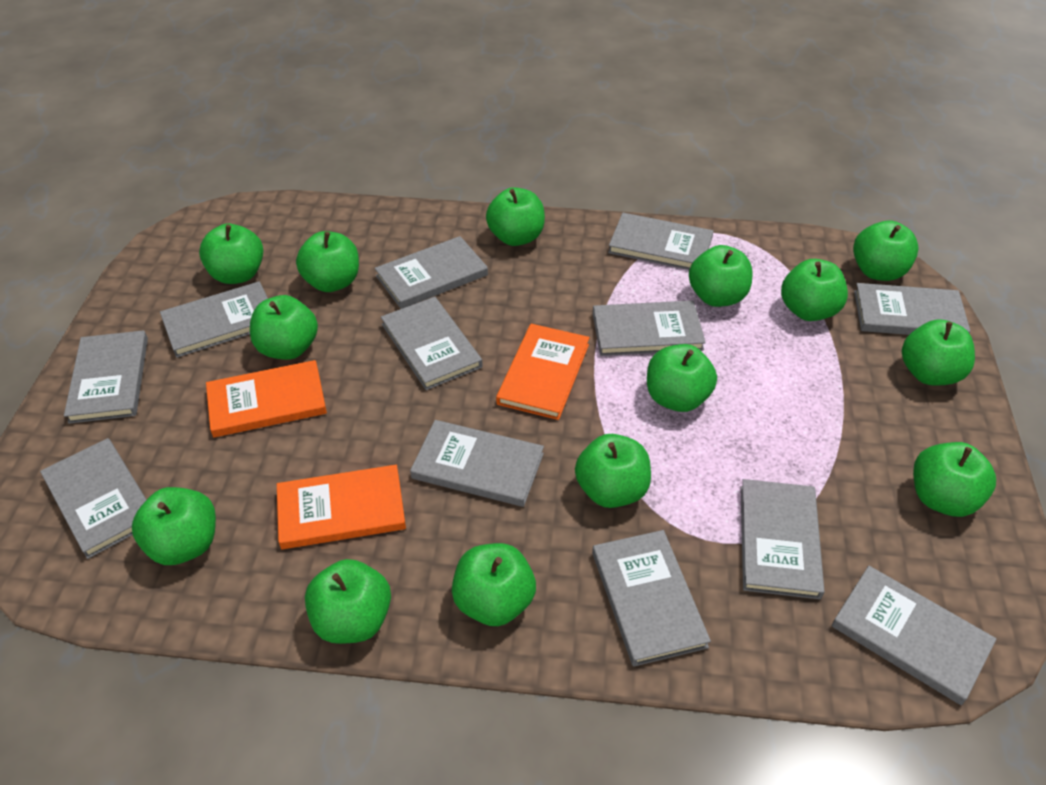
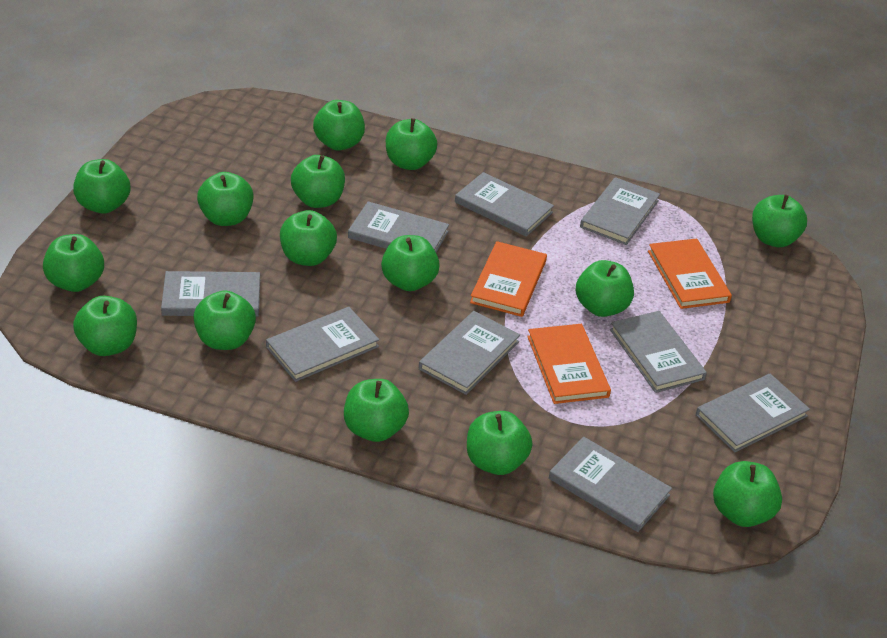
green apple: [132,487,216,565] [199,223,263,284] [250,295,318,360] [296,231,359,292] [305,559,391,644] [452,543,536,626] [486,187,545,246] [575,434,651,508] [647,344,717,412] [689,245,753,307] [781,259,848,321] [853,220,919,281] [902,319,975,385] [913,442,996,517] = 14 -> [43,234,104,292] [73,159,131,214] [73,296,137,356] [193,290,256,350] [197,172,254,226] [280,210,337,266] [291,155,345,208] [313,100,365,151] [344,379,409,442] [381,235,440,291] [386,118,437,170] [467,411,532,475] [576,260,634,317] [713,461,782,527] [752,195,807,247] = 15
grey book: [40,438,147,559] [64,330,148,424] [160,281,268,358] [375,236,488,309] [381,297,483,390] [410,420,544,507] [592,530,711,667] [593,301,706,356] [608,213,713,270] [740,479,825,599] [832,566,996,705] [854,283,970,335] = 12 -> [161,271,260,317] [266,307,379,382] [348,201,449,252] [419,311,520,395] [455,172,554,237] [549,437,672,532] [580,177,660,245] [610,311,707,393] [696,374,810,453] = 9

